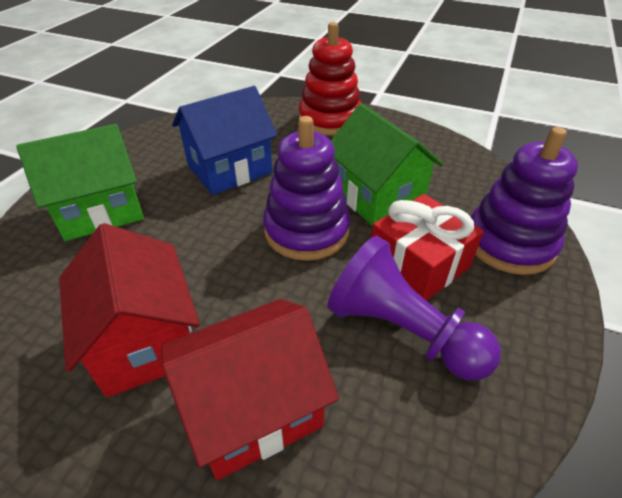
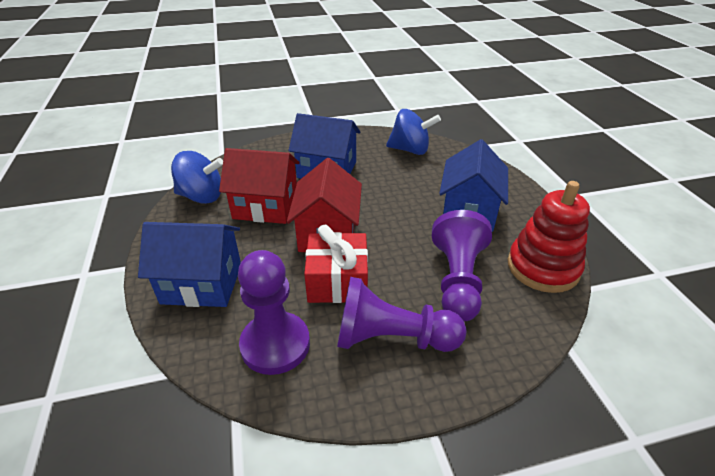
blue house: [172,86,278,195] = 1 -> [138,222,241,307] [289,113,360,179] [439,139,508,232] = 3
blue spinning top: none = 0 -> [171,151,223,204] [386,109,441,155] = 2
green house: [16,124,144,241] [331,104,443,226] = 2 -> none = 0
purple pawn: [328,236,501,380] = 1 -> [238,250,310,375] [337,277,466,352] [432,210,492,322] = 3
purple stacking toy: [263,116,350,261] [471,127,578,275] = 2 -> none = 0

